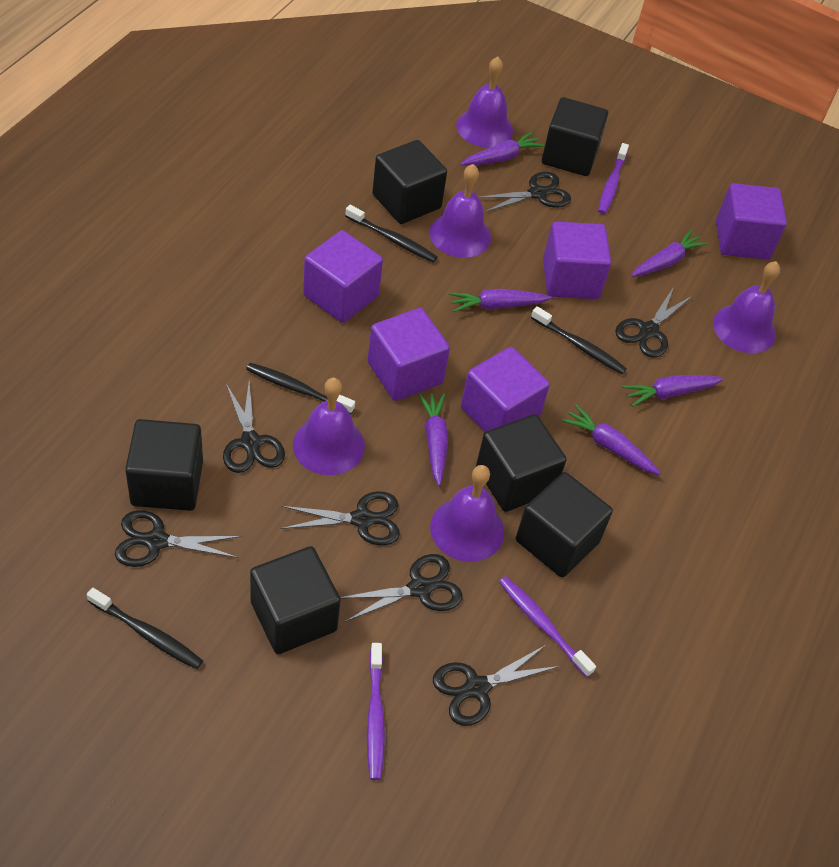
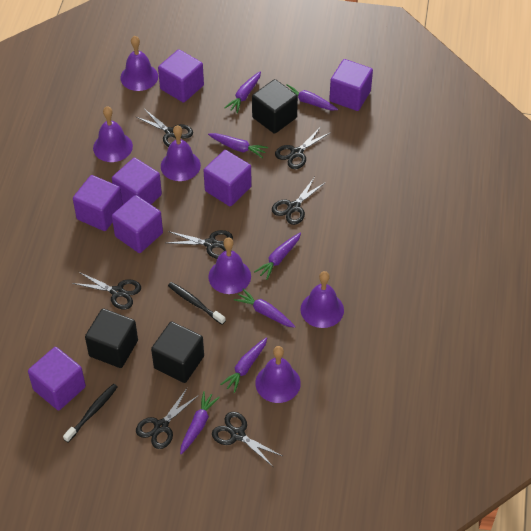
black cube: [125,419,203,511] [250,546,341,654] [372,140,447,224] [476,414,567,512] [516,472,613,578] [542,97,608,176] = 6 -> [85,308,138,368] [151,322,204,383] [252,79,298,134] = 3
black toothbrush: [87,588,203,669] [246,363,355,414] [345,205,438,263] [531,306,627,375] = 4 -> [63,384,117,443] [168,282,226,325] = 2
purple bell: [293,378,365,475] [429,164,491,258] [430,465,504,562] [456,56,513,148] [713,261,780,353] = 5 -> [93,106,133,162] [120,36,158,91] [161,125,201,181] [208,238,251,294] [255,346,301,403] [301,271,344,328] = 6
purple carrot: [418,393,448,486] [449,289,552,312] [460,132,545,166] [561,405,661,475] [622,375,724,407] [631,230,708,277] = 6 -> [180,391,220,455] [208,133,268,158] [220,337,267,393] [225,71,261,113] [234,289,296,328] [254,233,301,280] [286,84,338,110] = 7
purple cube: [303,230,383,323] [368,308,450,401] [461,347,550,432] [543,221,611,299] [716,183,787,259] = 5 -> [28,347,86,410] [73,175,123,231] [112,158,162,205] [112,195,163,253] [158,49,204,103] [204,150,252,206] [329,59,373,111] = 7
purple toothbrush: [367,643,385,780] [499,576,596,677] [598,143,629,214] = 3 -> none = 0

